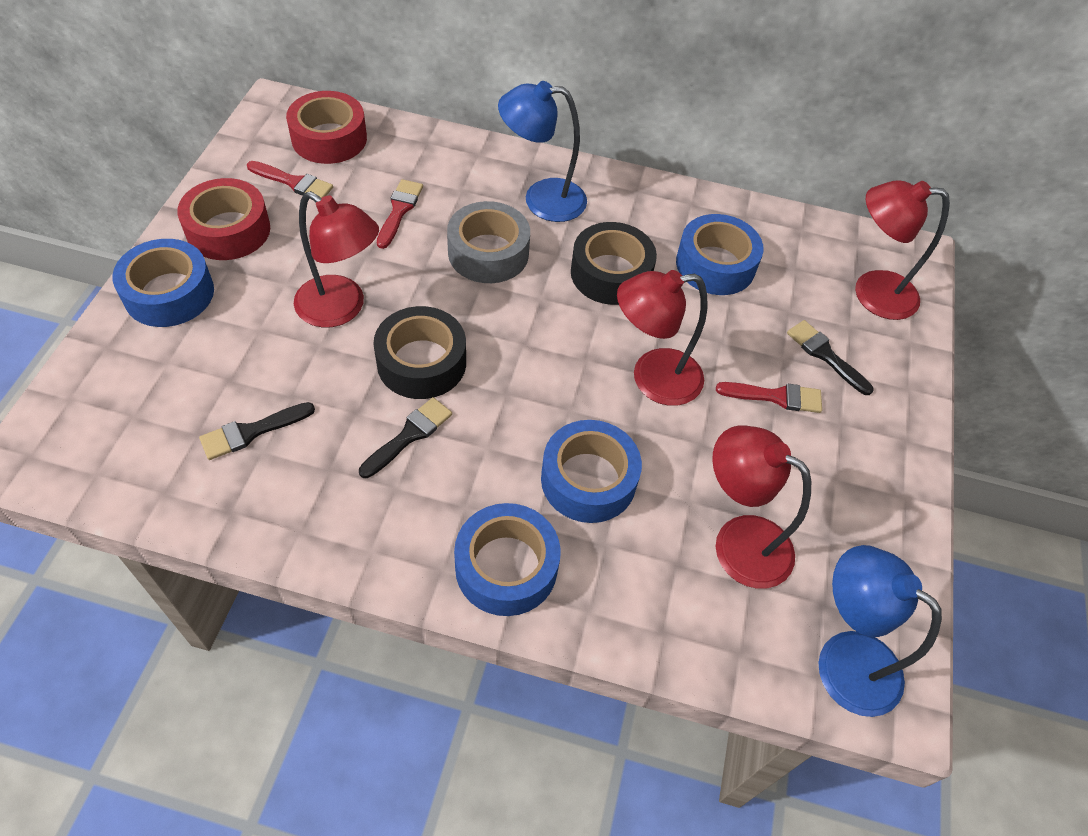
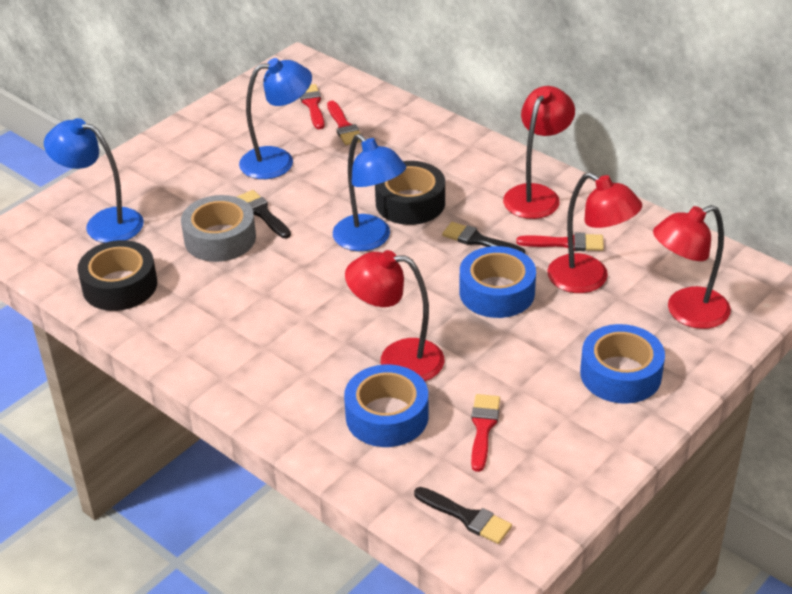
blue lamp: [498,81,587,222] [818,545,942,717] = 2 -> [44,118,144,243] [239,58,312,179] [333,134,406,251] = 3
blue tape: [112,239,214,327] [454,503,561,616] [541,420,642,523] [676,214,764,295] = 4 -> [344,365,429,447] [459,246,536,318] [580,324,665,404] = 3
red brush: [247,161,333,198] [377,179,423,249] [716,382,822,413] = 3 -> [300,84,325,129] [327,101,361,145] [471,394,500,472] [516,232,604,251] = 4
red tape: [177,178,270,260] [286,91,367,164] = 2 -> none = 0

